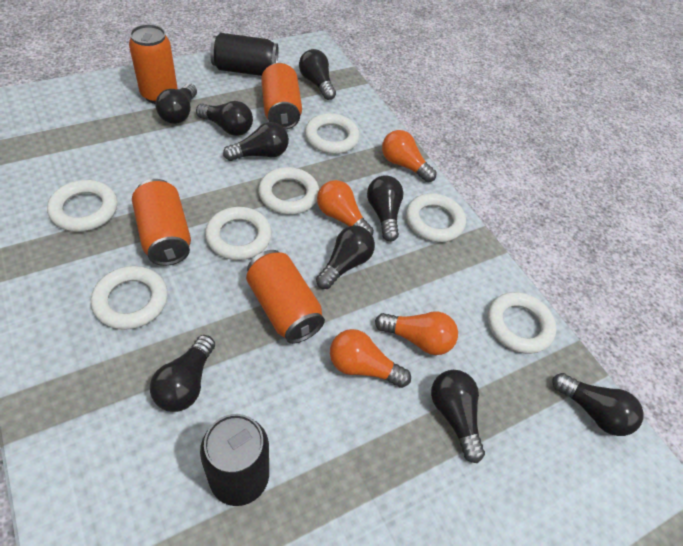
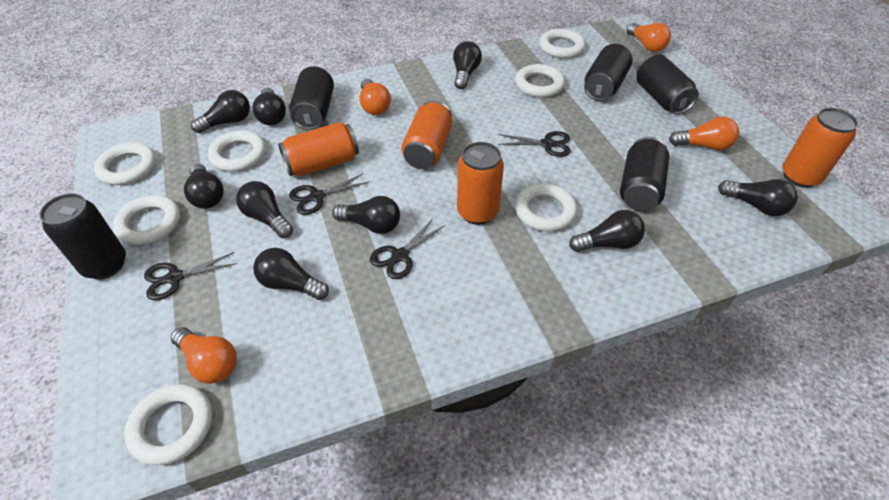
black can: [200,414,269,506] [210,33,278,76] = 2 -> [39,193,126,279] [289,66,334,130] [584,44,633,101] [620,137,670,211] [636,54,699,114] = 5
black scissors: none = 0 -> [144,252,237,300] [289,174,369,215] [370,219,444,279] [498,131,571,157] = 4

